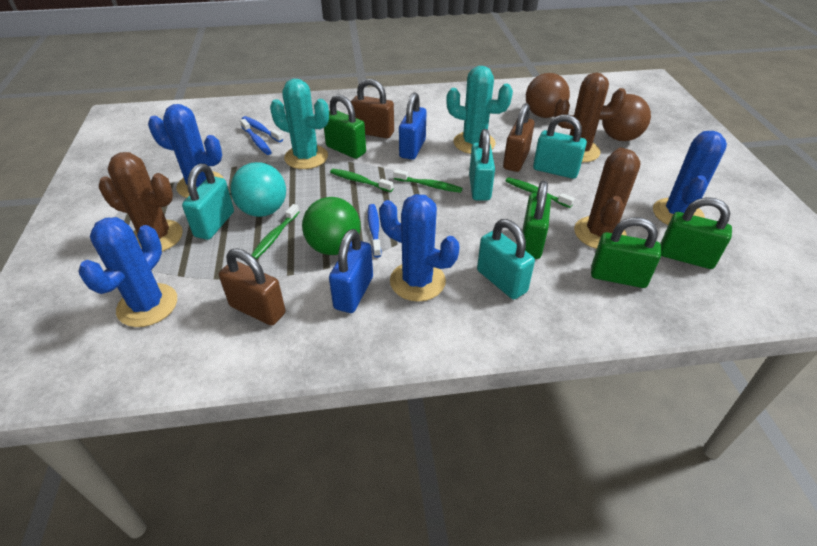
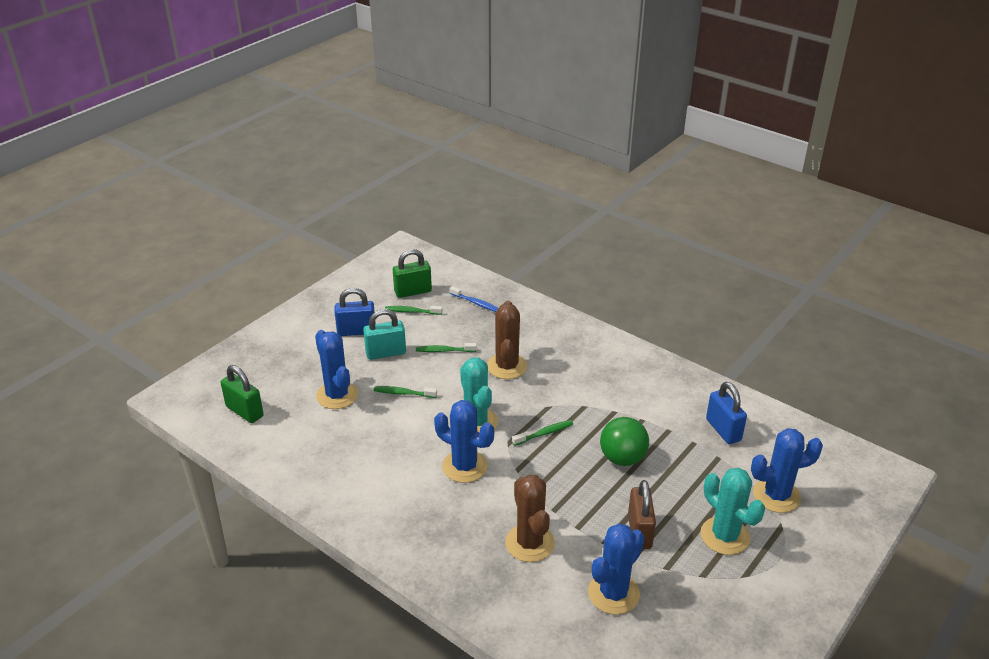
blue toothbrush: [240,119,272,155] [242,116,283,142] [368,204,381,258] = 3 -> [450,286,498,312] = 1
brown ball: [526,73,570,118] [602,94,651,141] = 2 -> none = 0
brown cactus: [99,152,183,252] [554,73,627,162] [574,148,641,249] = 3 -> [487,301,527,379] [505,475,555,562] = 2
brown padlock: [219,248,286,326] [351,79,394,138] [503,103,535,172] = 3 -> [628,480,656,549] = 1
green padlock: [324,94,366,159] [523,181,551,259] [591,217,661,288] [660,197,732,269] = 4 -> [221,365,264,423] [393,249,432,298] = 2
turquoise ball: [230,162,286,217] = 1 -> none = 0
turquoise padlock: [182,164,234,240] [469,129,495,200] [477,219,535,299] [533,114,587,179] = 4 -> [363,309,406,360] = 1

